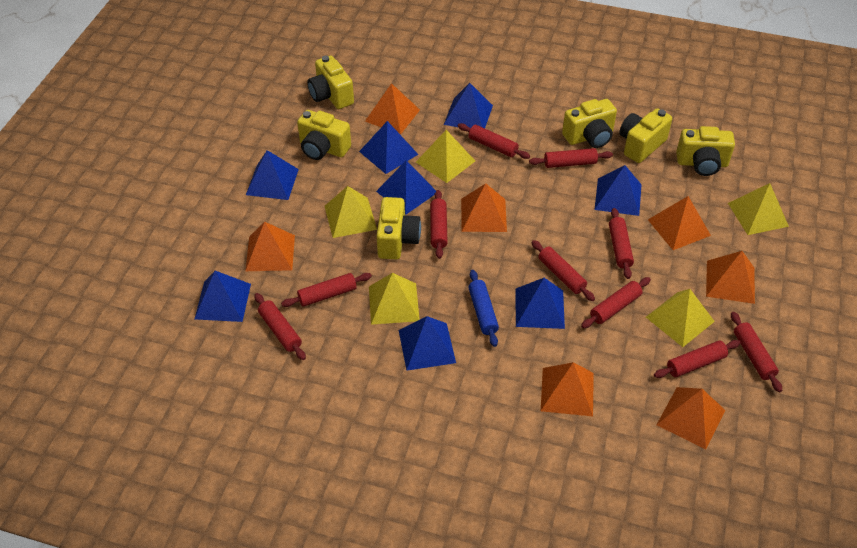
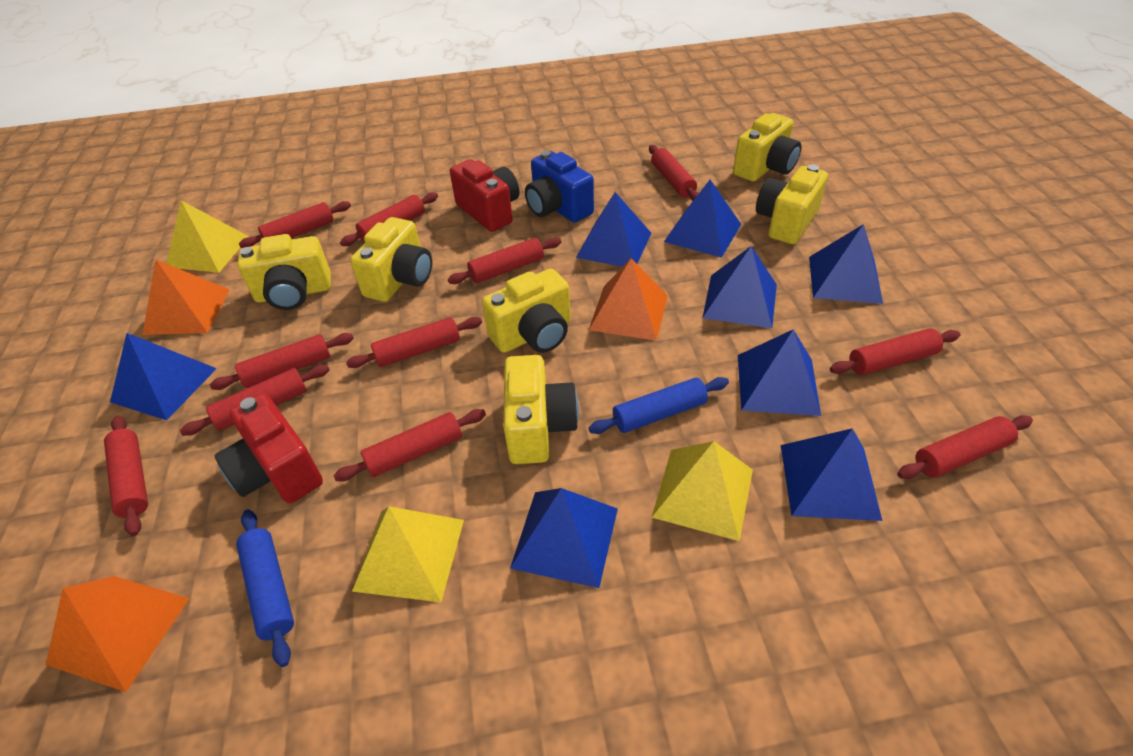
blue camera: none = 0 -> [525,150,594,223] = 1
blue rolling pin: [468,270,499,347] = 1 -> [236,510,294,667] [589,377,729,434] = 2
orange pyramid: [245,222,295,271] [365,83,420,134] [461,183,507,232] [541,362,594,416] [648,196,711,250] [657,387,725,449] [706,251,755,304] = 7 -> [46,576,190,692] [142,260,230,335] [589,258,668,341] = 3
red camera: none = 0 -> [215,394,323,503] [450,159,520,232] = 2
red rolling pin: [254,293,306,360] [281,273,372,307] [430,190,448,259] [458,123,530,159] [529,148,613,168] [532,240,595,301] [581,277,651,328] [609,208,634,279] [654,340,741,378] [731,312,782,392] = 10 -> [104,416,148,536] [180,365,330,436] [210,333,354,390] [239,201,351,248] [333,409,486,481] [340,192,438,246] [346,317,482,368] [448,237,561,284] [649,145,699,201] [830,328,960,375] [897,415,1033,479] = 11
yellow pyramid: [325,186,377,238] [369,273,420,325] [416,130,475,183] [646,289,715,347] [728,183,789,235] = 5 -> [166,200,249,273] [352,506,464,602] [652,441,753,541] = 3

